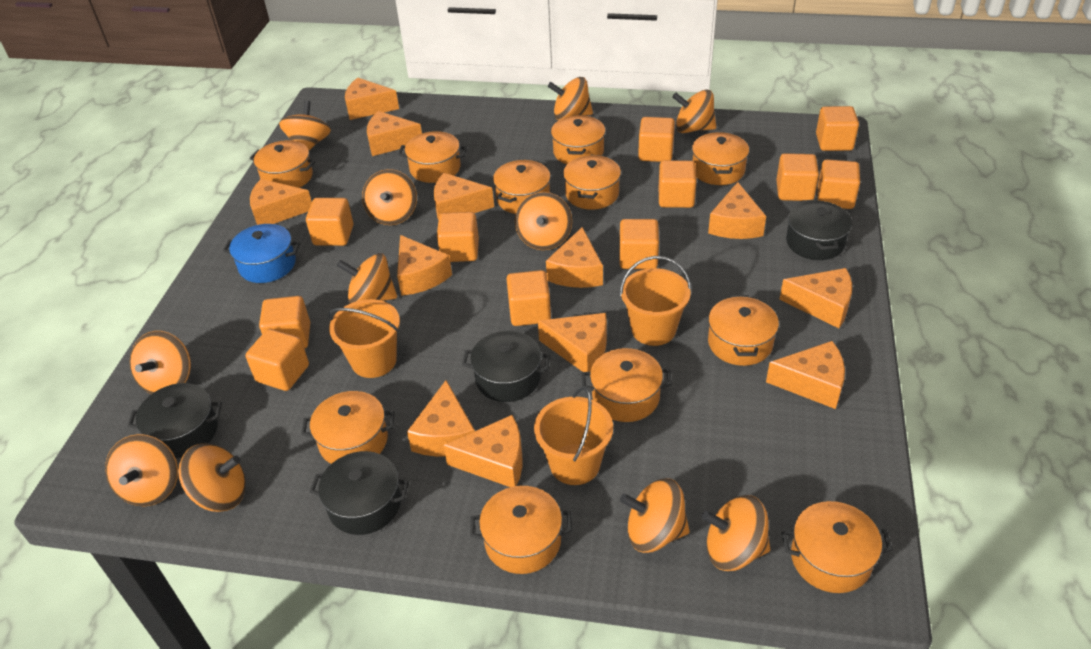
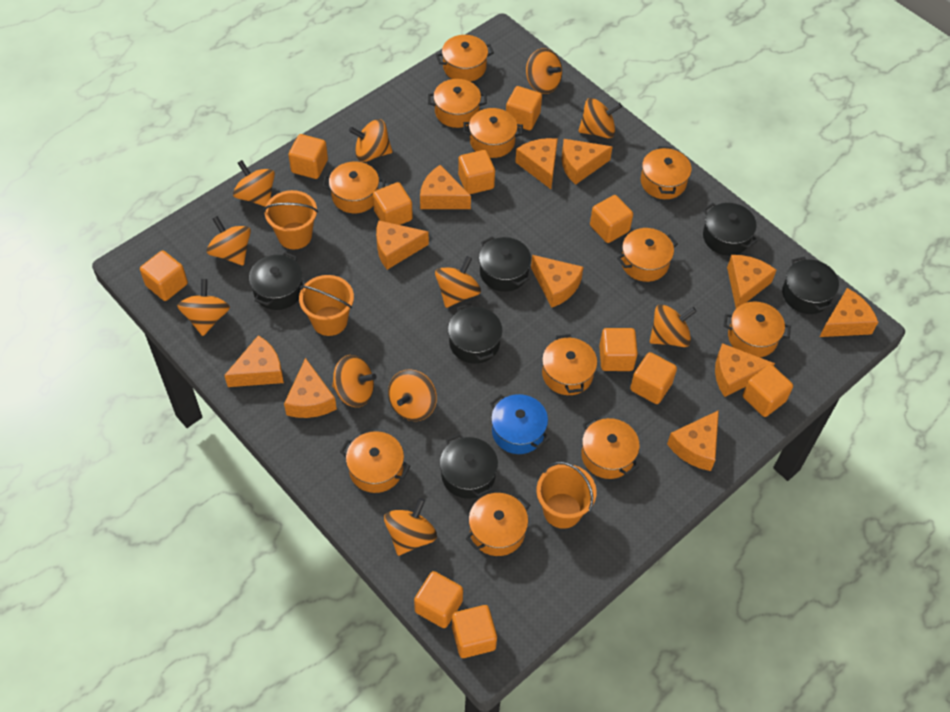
black pot: [128,383,222,458] [309,451,409,535] [462,331,550,402] [786,199,852,260] = 4 -> [249,252,303,310] [440,434,498,499] [448,304,502,364] [479,236,531,292] [703,203,758,256] [782,257,839,314] = 6
orange cheese: [250,179,312,225] [345,78,399,120] [367,111,422,156] [397,235,452,296] [407,380,475,457] [434,173,494,220] [443,415,523,487] [538,313,607,372] [546,227,603,288] [708,182,766,239] [766,341,845,409] [779,268,852,328] = 12 -> [224,335,284,387] [284,358,337,418] [376,220,429,270] [420,165,471,209] [515,138,558,189] [531,255,584,308] [562,139,613,185] [667,410,719,471] [715,343,775,397] [727,255,777,308] [820,288,878,337] = 11

